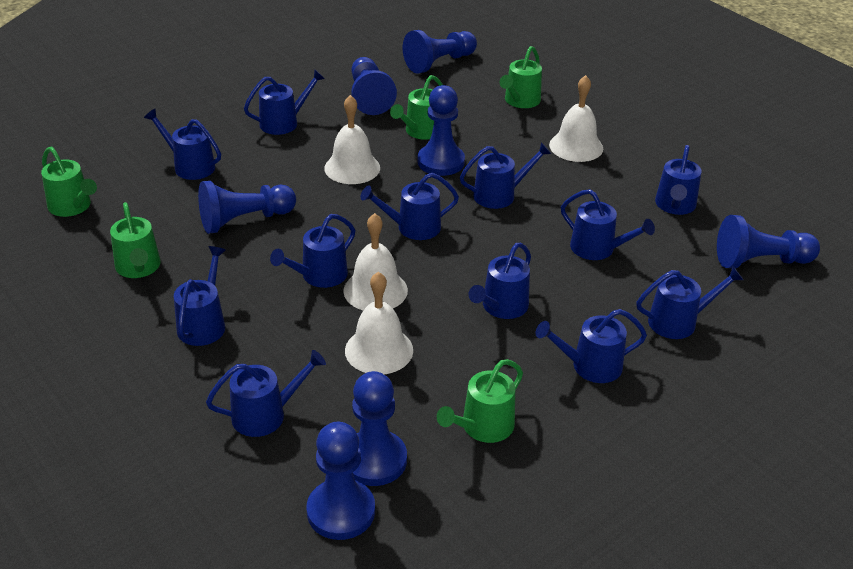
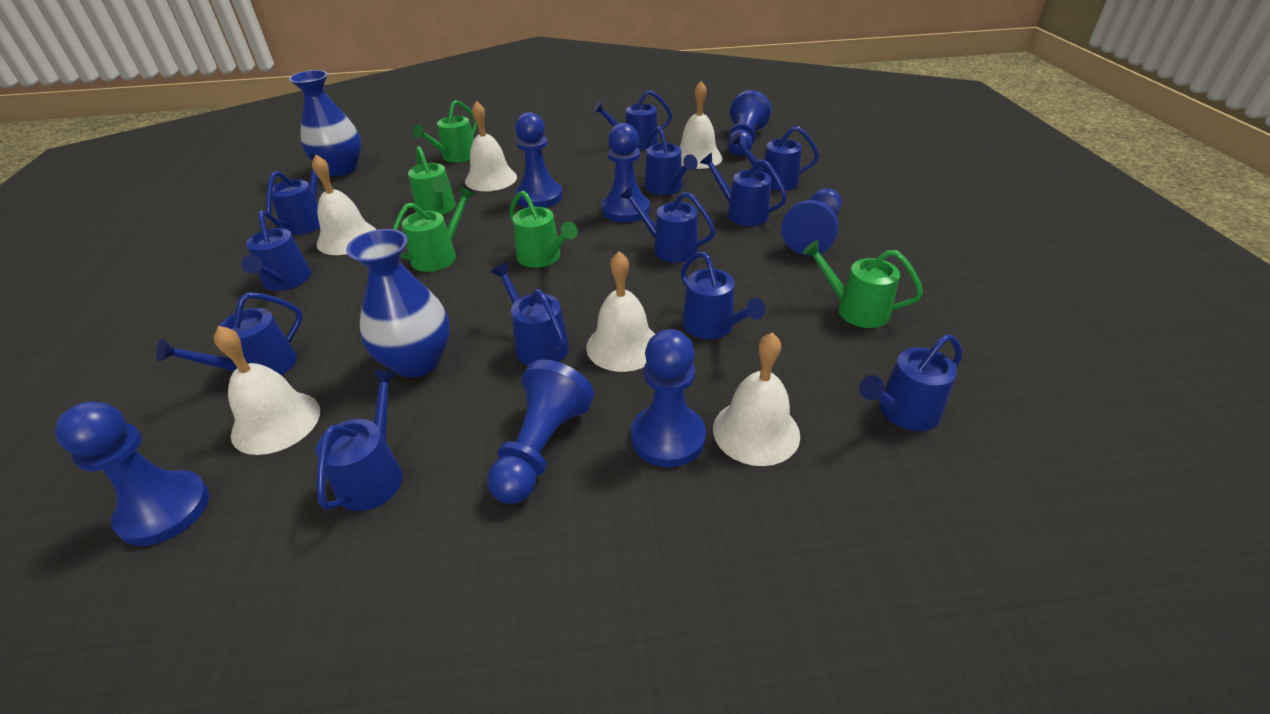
blue vase: none = 0 -> [289,70,362,176] [346,229,450,377] = 2
white bell: [324,95,380,184] [343,213,408,311] [345,272,413,374] [549,75,603,162] = 4 -> [214,326,320,455] [312,155,377,255] [465,101,517,191] [586,251,655,372] [680,81,722,169] [713,333,800,466] = 6

